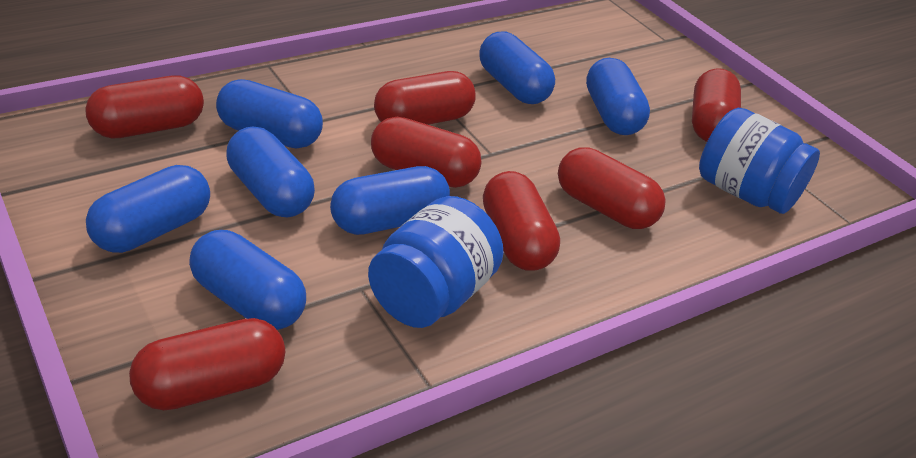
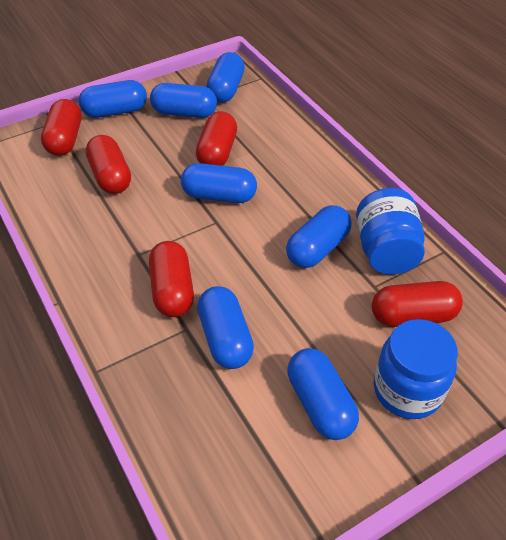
red capsule: [85,75,204,138] [129,318,285,410] [371,117,482,188] [374,71,476,125] [483,171,560,271] [558,147,665,229] [692,68,741,142] = 7 -> [41,99,82,156] [86,135,131,194] [149,241,194,317] [196,111,237,166] [372,281,463,327] = 5

